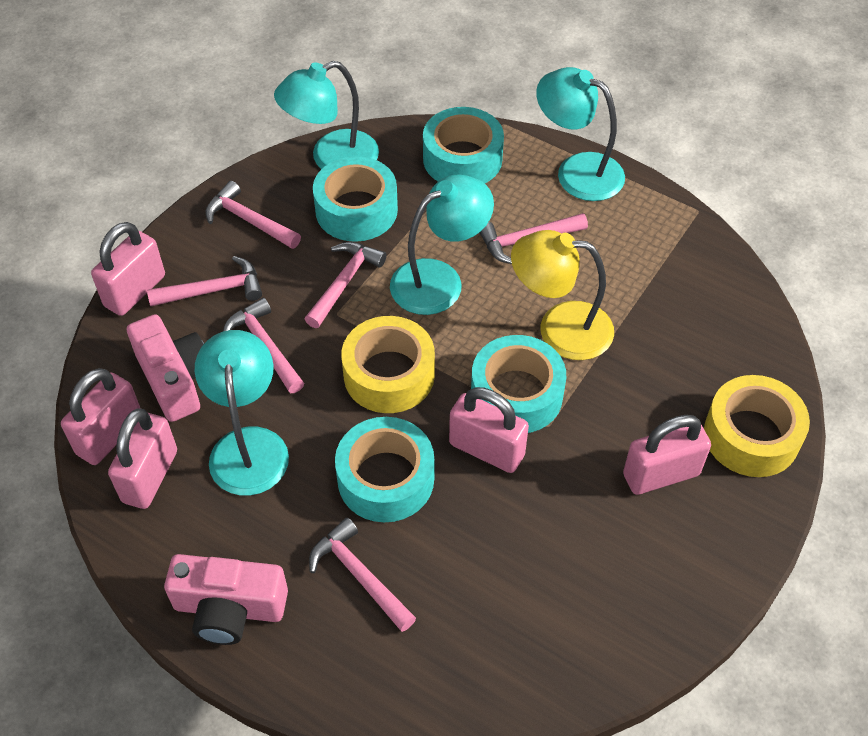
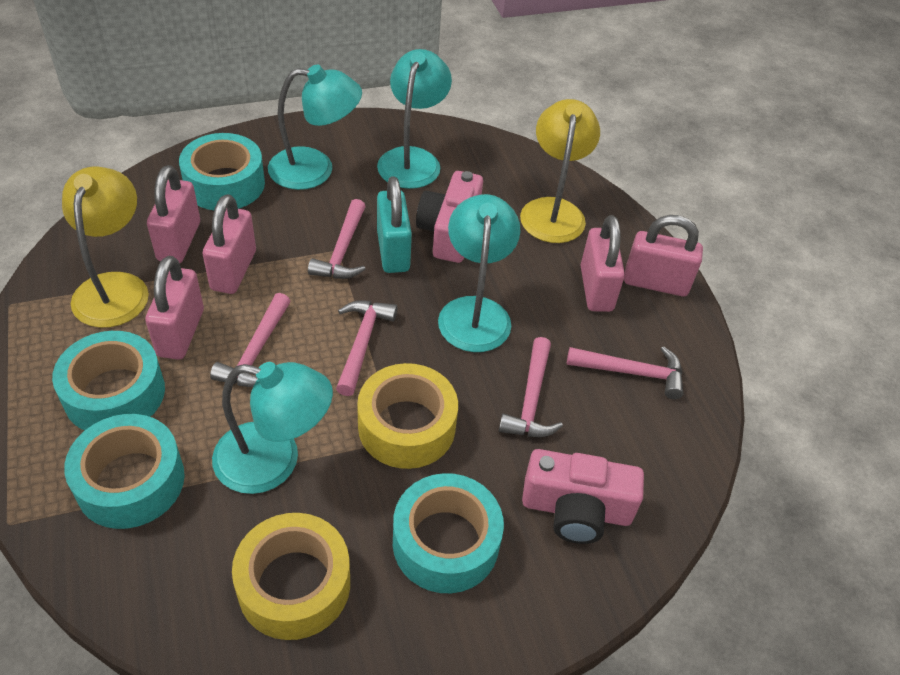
pink hammer: [147,256,262,306] [205,181,301,249] [223,298,304,393] [305,242,387,328] [309,518,416,632] [479,213,588,264] = 6 -> [210,293,291,387] [308,199,366,279] [336,301,398,396] [499,337,563,437] [567,346,683,399] = 5
turquoise padlock: none = 0 -> [377,176,412,273] = 1
yellow lamp: [511,230,614,360] = 1 -> [62,166,149,328] [520,99,600,243] = 2

